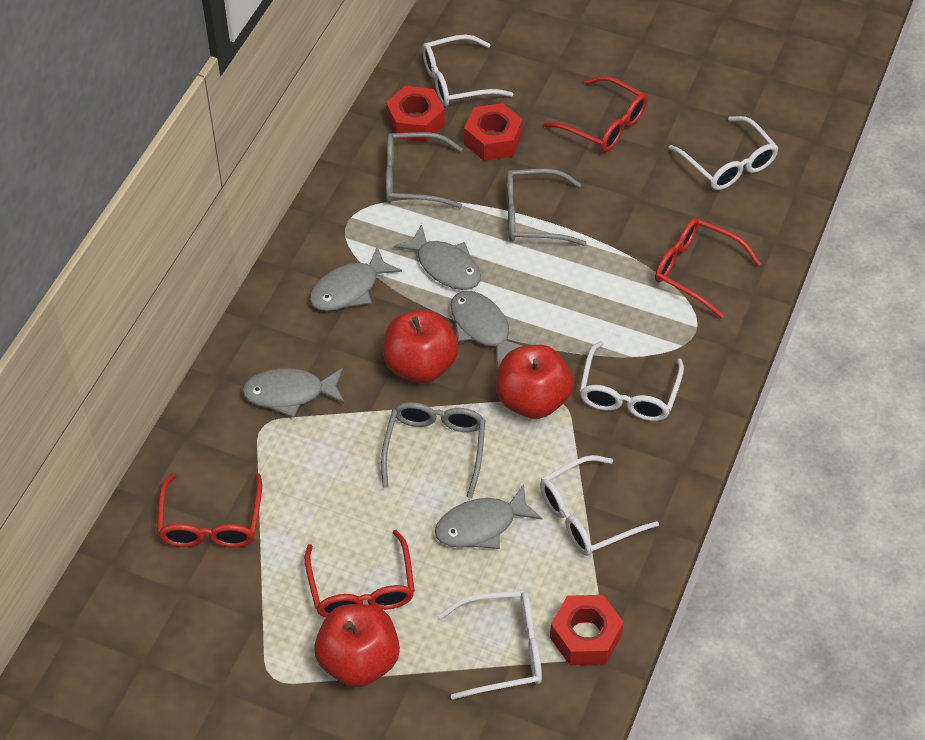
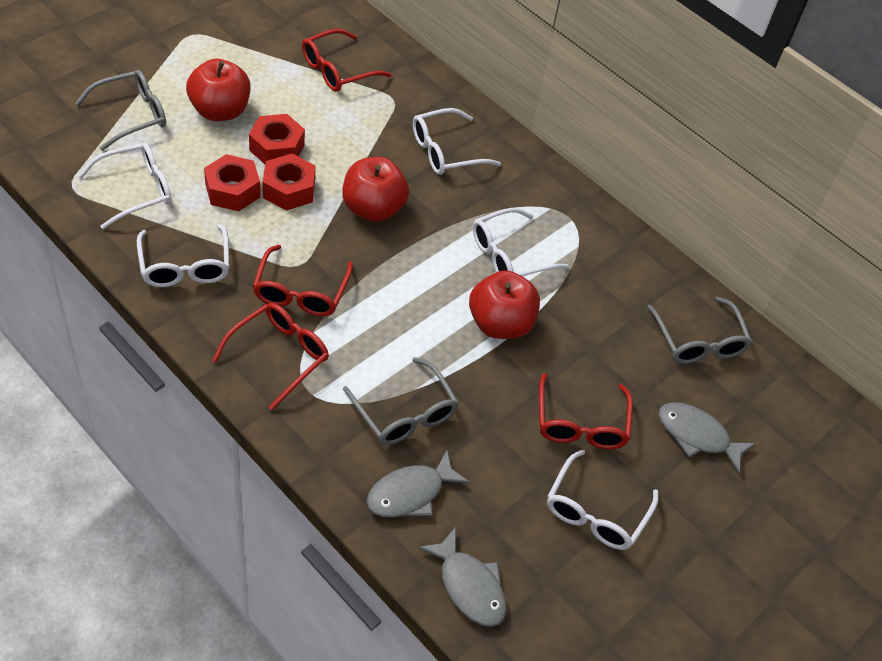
grey fish: [242,368,345,417] [310,247,402,311] [394,224,481,290] [435,484,542,549] [451,291,522,369] = 5 -> [366,450,470,517] [418,527,507,627] [658,402,756,473] = 3

